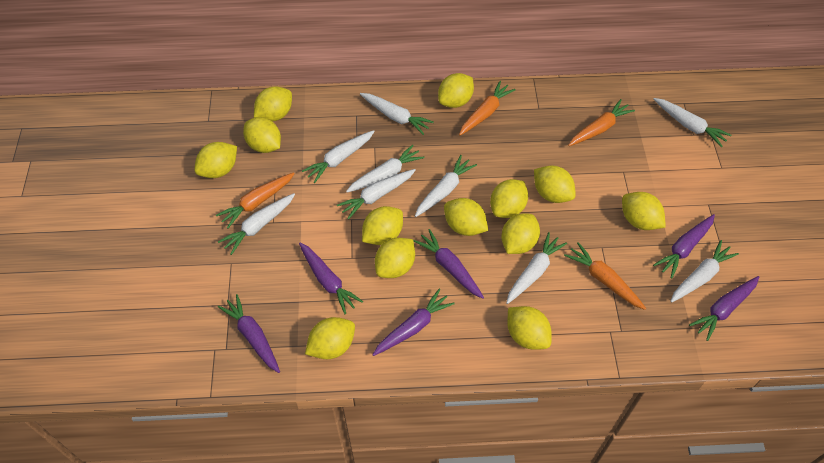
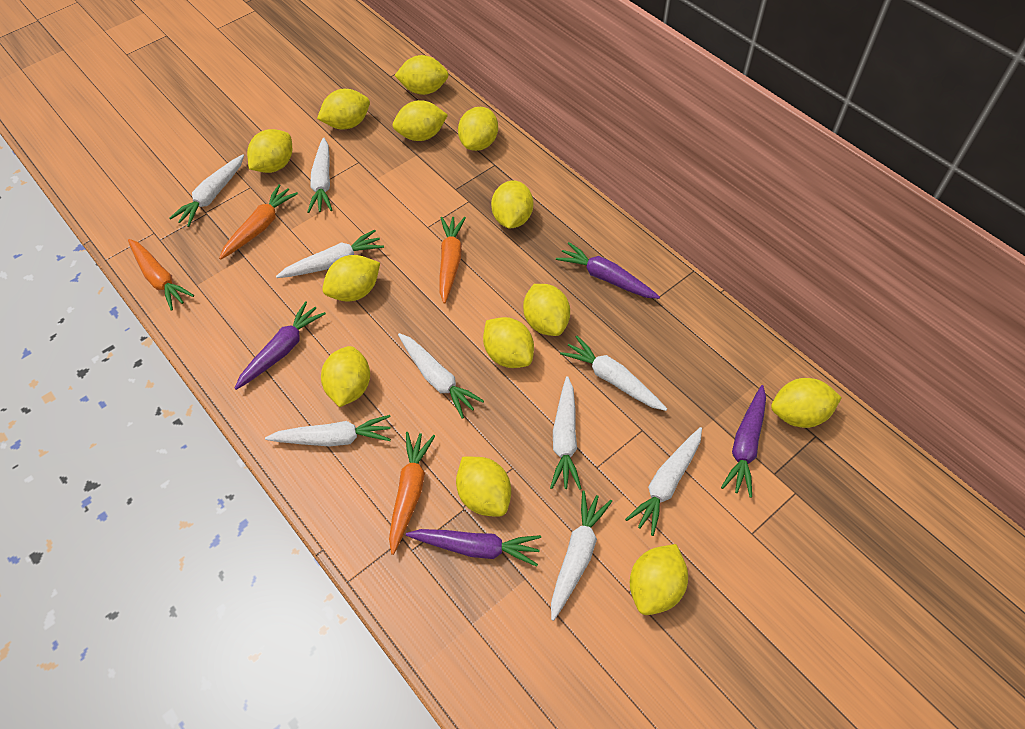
purple carrot: [218,294,280,373] [299,243,363,314] [372,289,455,356] [413,229,484,299] [653,214,715,278] [689,276,759,341] = 6 -> [234,301,326,390] [406,529,541,567] [556,242,660,299] [721,385,766,498] = 4

